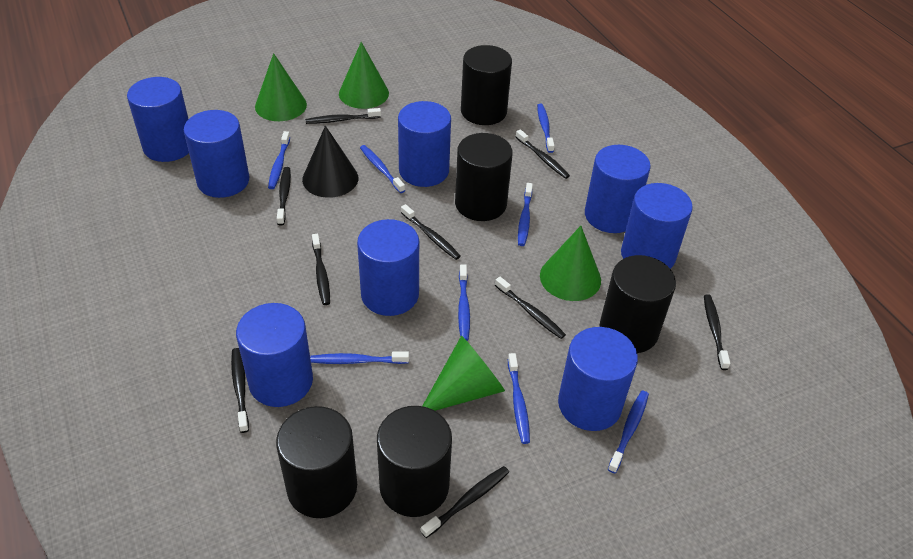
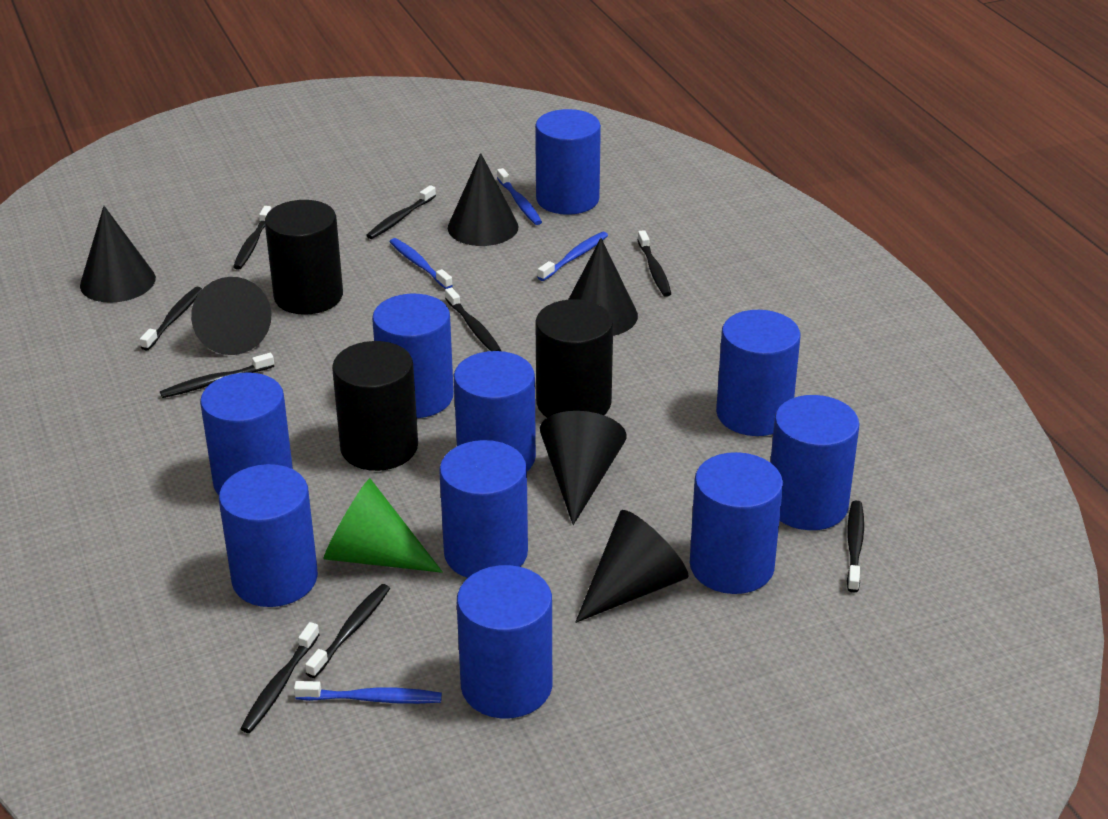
black cone: [302,126,358,198] = 1 -> [80,206,156,303] [191,277,271,355] [448,153,518,246] [540,411,627,525] [568,238,638,336] [575,510,689,623] = 6
black cylinder: [276,406,357,518] [377,406,452,517] [455,133,513,221] [461,45,512,125] [599,255,676,353] = 5 -> [265,200,343,315] [332,341,418,471] [535,299,613,417] = 3
blue cylinder: [127,77,189,162] [184,110,249,198] [236,303,313,407] [357,219,419,316] [398,101,451,187] [558,327,638,431] [585,145,651,233] [621,183,693,269] = 8 -> [200,372,293,495] [219,464,318,607] [372,294,454,418] [439,440,528,578] [454,351,536,471] [457,565,552,718] [535,109,601,215] [690,452,783,594] [716,310,801,436] [770,395,860,530] = 10
blue toothbrush: [268,131,290,189] [310,351,409,364] [360,145,405,193] [458,264,470,341] [508,353,530,444] [518,183,533,246] [537,104,554,153] [608,391,649,473] = 8 -> [294,681,442,704] [390,238,453,289] [497,168,542,225] [538,232,608,281] = 4
green cone: [255,53,307,121] [339,42,389,109] [422,335,505,411] [540,226,601,301] = 4 -> [323,478,443,573] = 1

